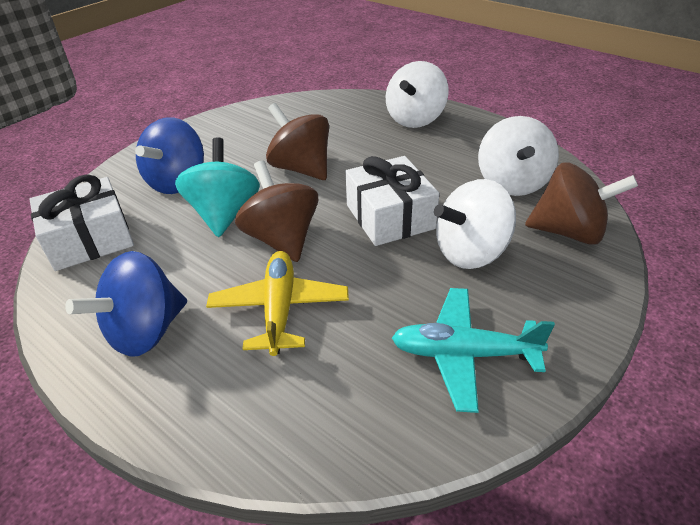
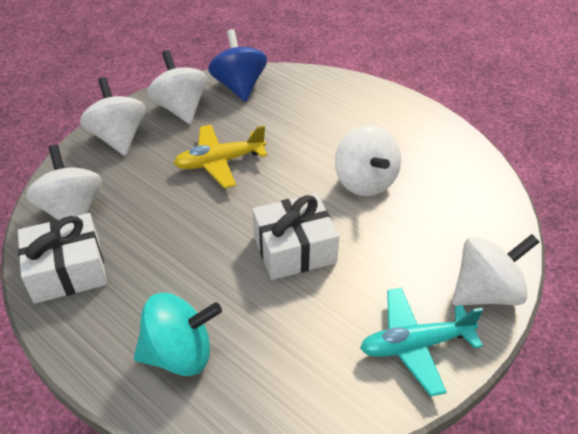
blue spinning top: [65,251,187,357] [135,117,204,194] = 2 -> [208,29,267,102] = 1
brown spinning top: [235,160,318,262] [266,103,329,180] [525,162,638,245] = 3 -> none = 0
white spinning top: [386,61,449,128] [434,179,516,269] [478,116,559,196] = 3 -> [26,145,102,220] [80,77,146,156] [147,50,207,124] [335,125,401,196] [452,234,539,306] = 5

